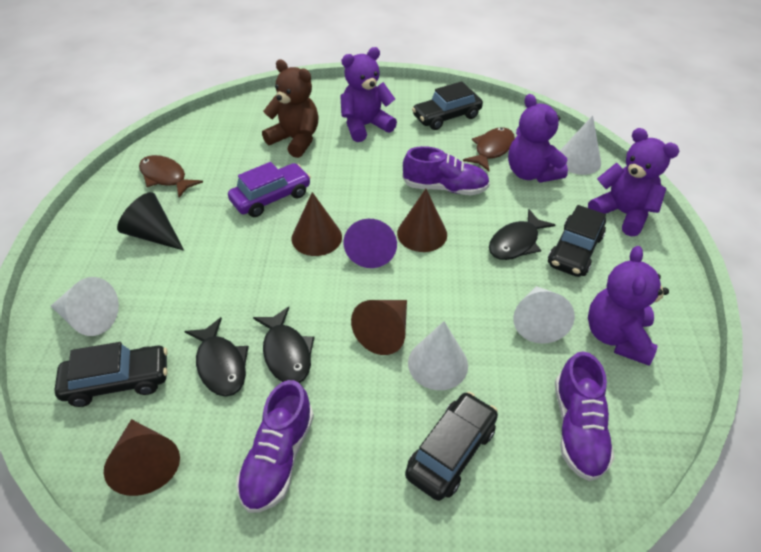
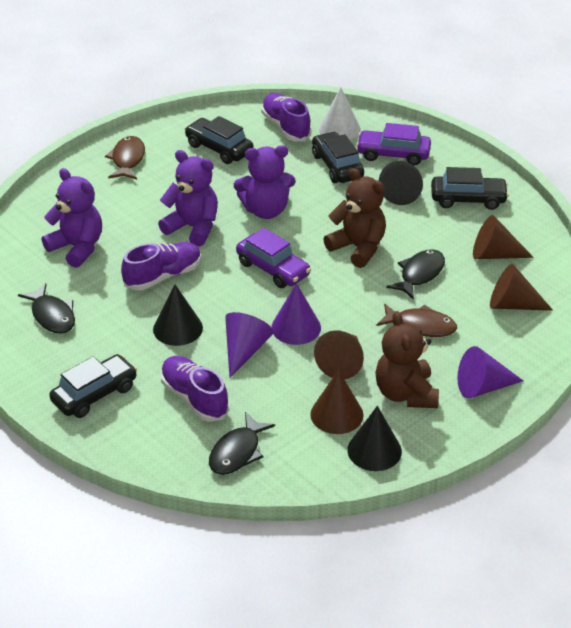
black cone: [117,192,184,251] = 1 -> [153,285,203,346] [347,406,402,471] [379,161,423,205] = 3
brown teddy bear: [262,59,319,158] = 1 -> [323,168,386,268] [375,311,439,408] = 2
purple car: [228,162,311,217] = 1 -> [236,228,311,288] [356,123,431,165] = 2
purple cone: [344,219,397,268] = 1 -> [225,312,273,378] [271,283,321,345] [457,346,523,398] = 3
purple teddy bear: [340,47,397,142] [508,94,568,182] [588,128,679,237] [588,246,669,366] = 4 -> [42,168,102,268] [158,150,218,246] [234,145,296,219] = 3
white cone: [51,277,119,336] [408,321,468,390] [513,286,575,344] [560,115,601,175] = 4 -> [319,88,361,140] = 1

